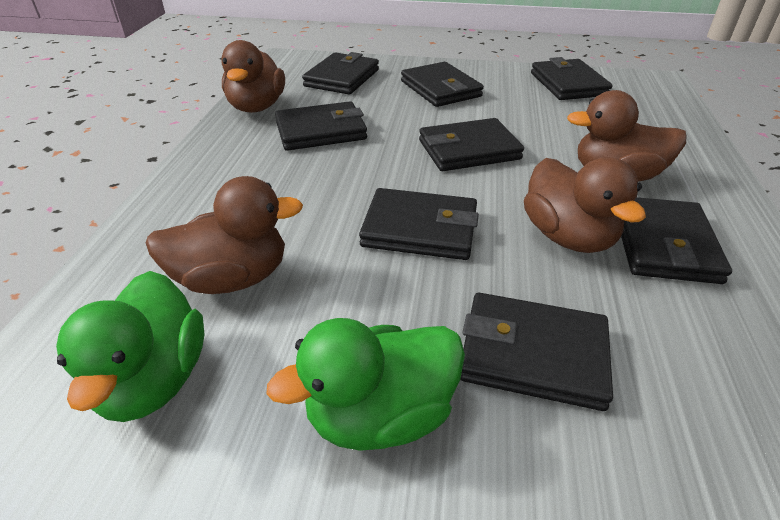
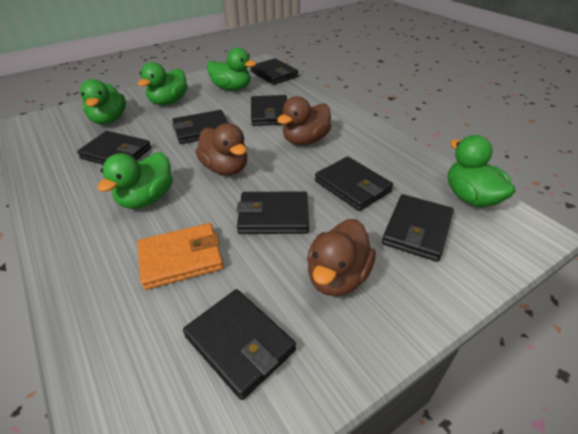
brown duck: [146,176,303,294] [221,40,285,113] [524,157,646,253] [567,90,686,182] = 4 -> [195,123,247,175] [277,96,331,145] [307,219,376,296] = 3
green duck: [56,271,205,422] [266,318,465,451] = 2 -> [80,79,126,124] [97,152,173,209] [138,62,188,105] [207,48,256,91] [448,135,516,207] = 5
orange wallet: none = 0 -> [137,223,224,290] = 1

